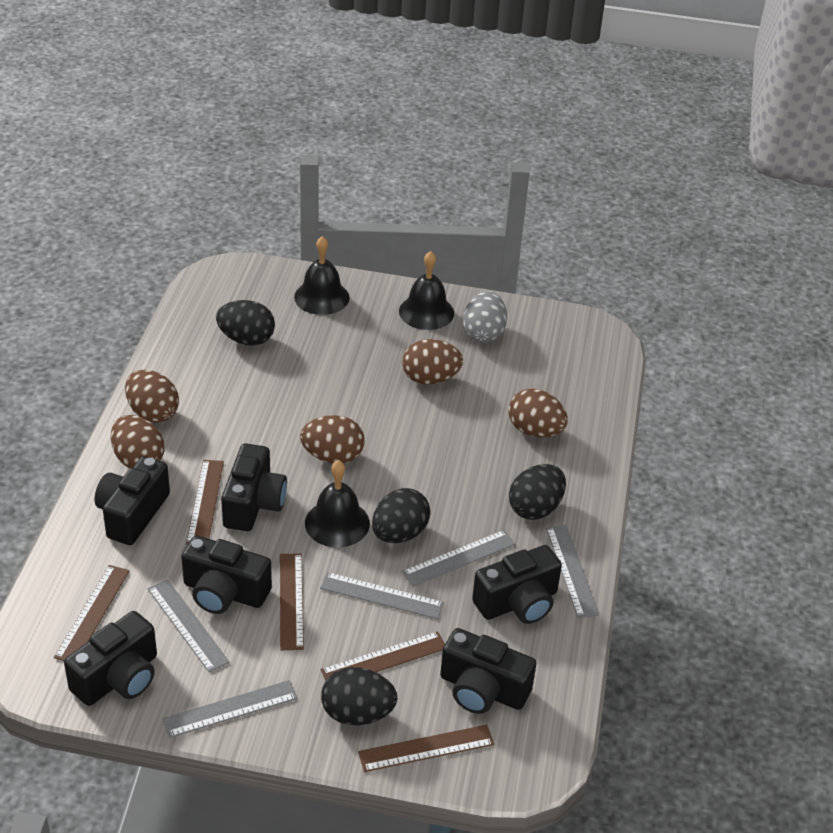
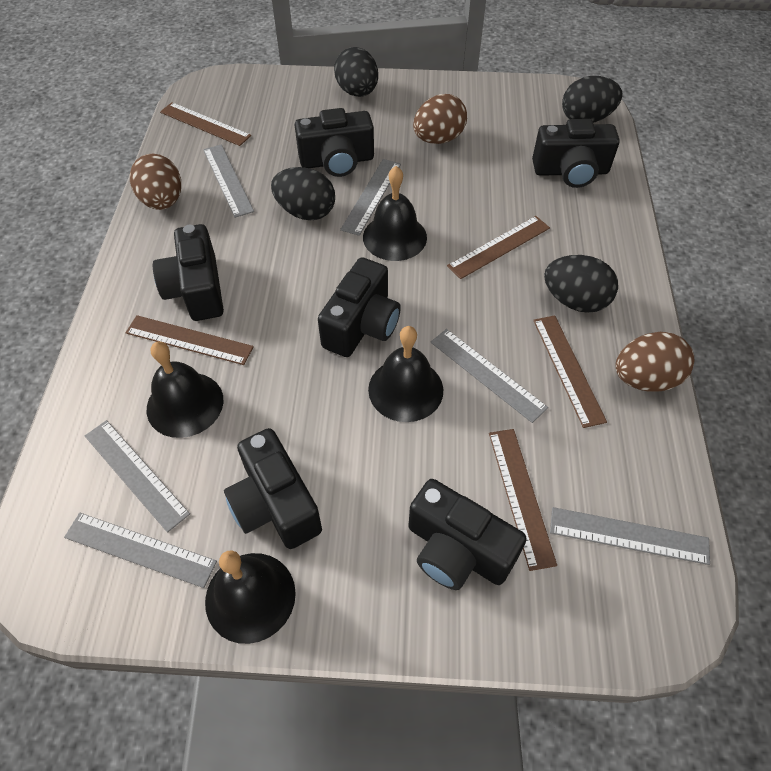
black bell: [294,236,350,315] [305,460,370,547] [399,251,454,330] = 3 -> [147,342,224,438] [205,550,296,644] [363,166,427,261] [368,326,443,422] = 4
brown egg: [111,415,164,469] [125,370,179,423] [300,415,365,463] [402,339,463,385] [508,388,568,437] = 5 -> [130,154,181,210] [413,94,467,144] [615,332,694,392] = 3
grey egg: [463,291,507,343] = 1 -> none = 0
grey ruler: [148,579,229,673] [163,680,297,738] [320,572,444,619] [402,530,515,587] [546,525,599,618] = 5 -> [64,513,217,588] [85,420,190,533] [203,144,254,218] [340,159,401,236] [431,329,548,423] [550,507,710,565] = 6

